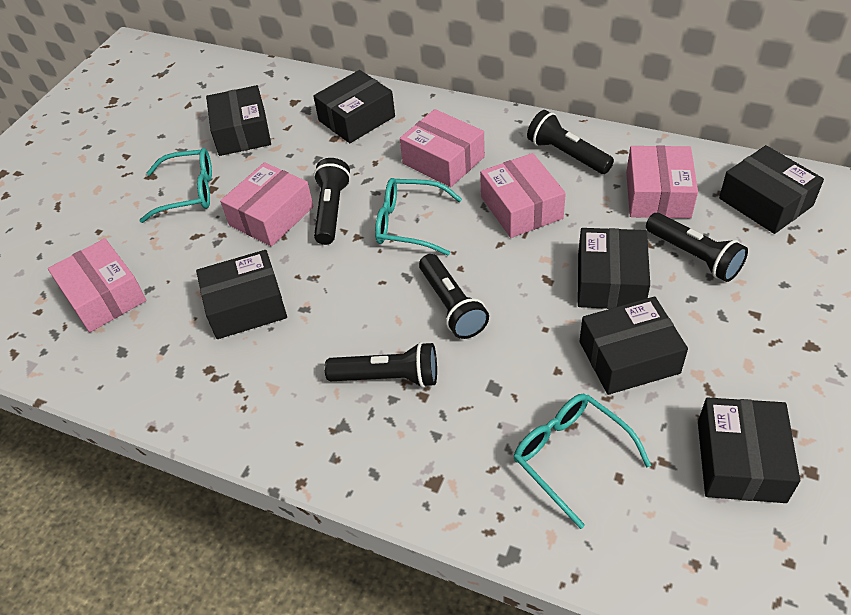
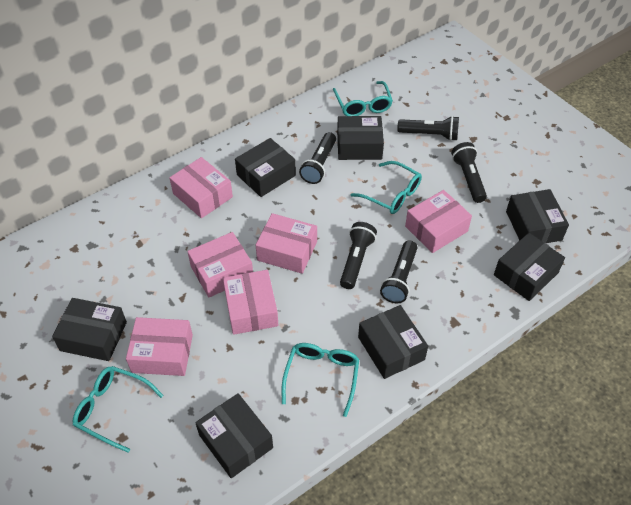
pink box: [48,238,146,332] [220,162,314,246] [400,109,485,187] [480,153,566,238] [626,146,698,218] = 5 -> [126,317,193,376] [169,157,233,218] [187,232,253,297] [223,270,278,335] [256,213,317,274] [405,190,472,253] = 6
turquoise glasses: [140,148,212,223] [375,178,462,256] [514,393,651,529] = 3 -> [73,366,164,453] [282,343,359,417] [333,81,393,116] [351,161,422,214] = 4

